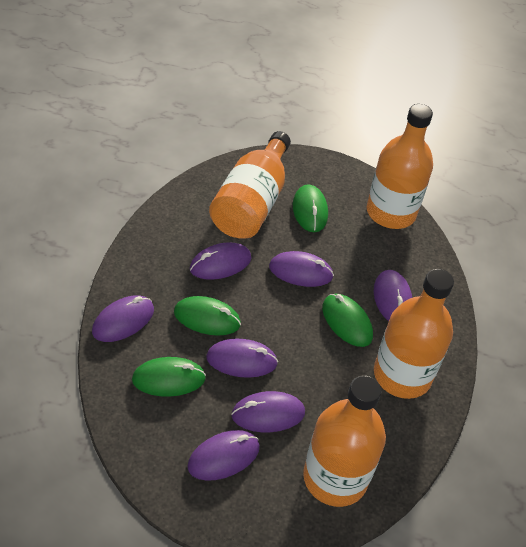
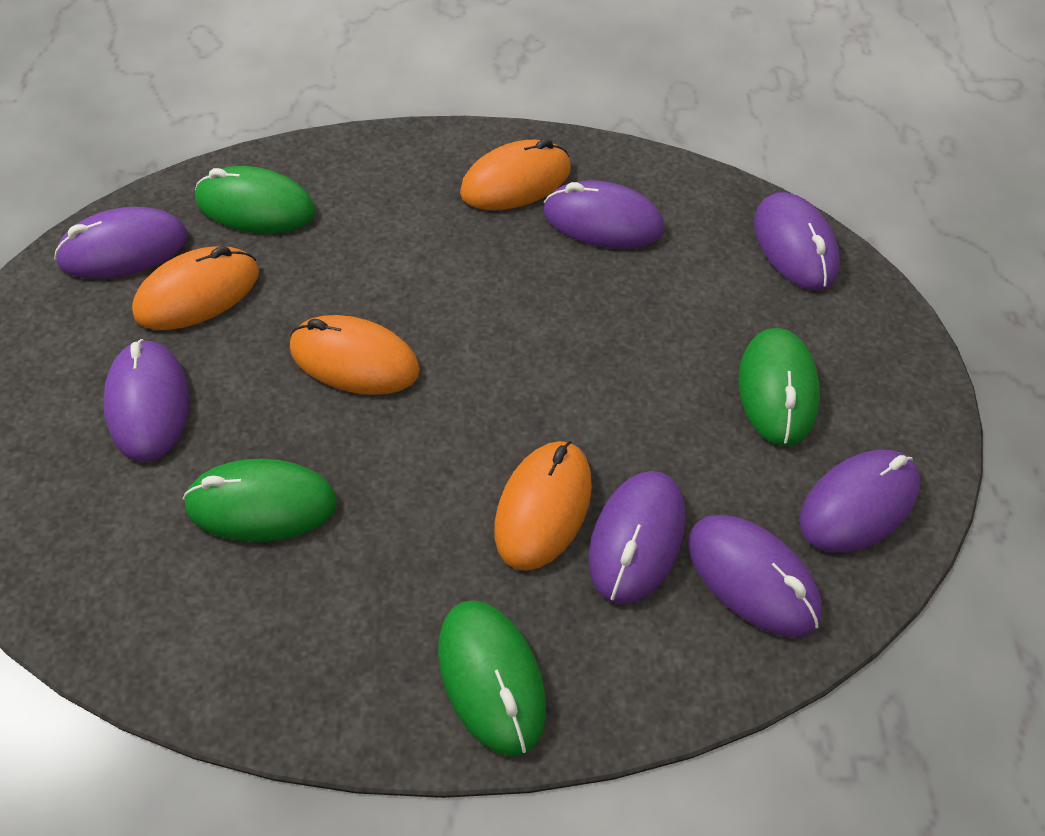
orange bottle: [209,131,291,239] [303,376,386,507] [367,104,433,229] [374,269,454,399] = 4 -> none = 0
orange mouse: none = 0 -> [132,246,259,330] [290,315,420,395] [460,139,571,210] [494,441,592,571] = 4

